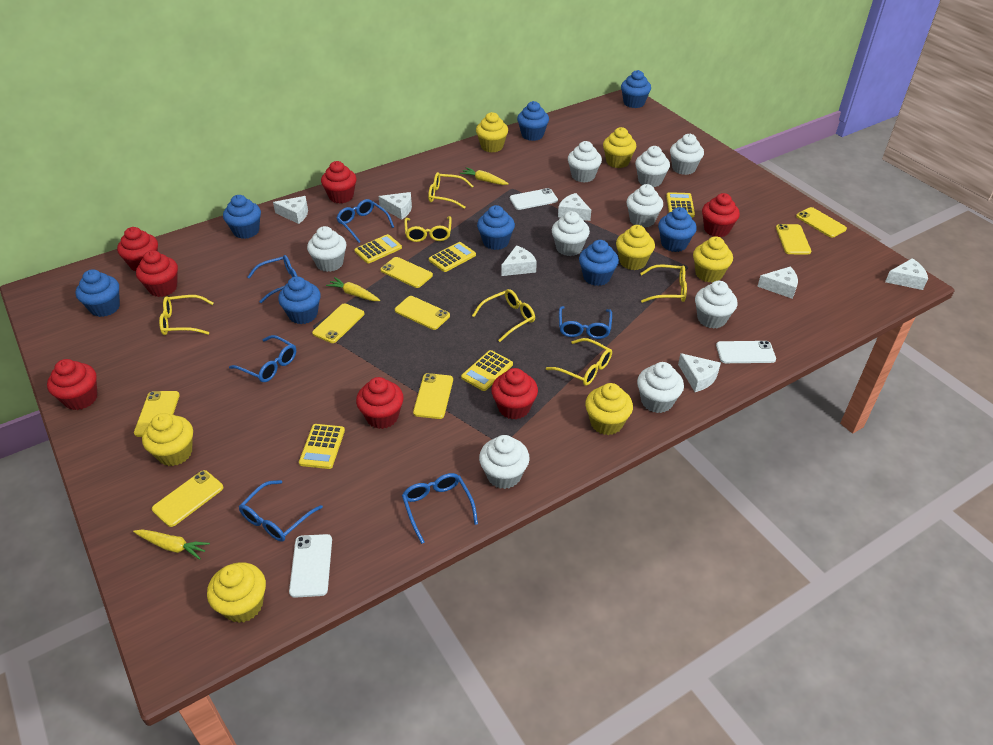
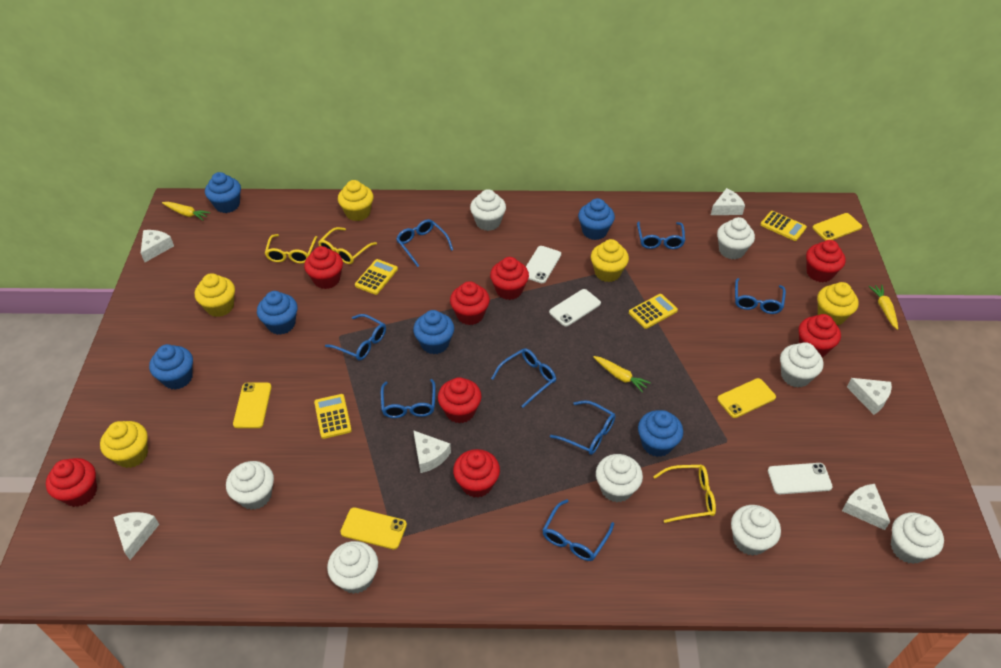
blue cupcake: [76,269,120,317] [223,195,261,239] [278,276,321,324] [477,205,515,250] [517,101,549,141] [579,240,619,286] [621,70,651,108] [658,207,697,252] = 8 -> [149,344,193,390] [205,172,241,213] [257,291,297,335] [413,310,454,354] [578,198,615,240] [638,410,683,457] = 6
blue glasses: [229,335,296,382] [239,480,323,541] [248,255,297,303] [337,199,394,243] [402,473,478,544] [559,306,612,339] = 6 -> [325,314,386,360] [381,379,436,418] [396,219,453,267] [491,348,556,408] [543,499,614,561] [550,400,615,455] [637,222,685,249] [735,278,786,314] = 8
red cupcake: [47,359,98,410] [117,227,158,271] [136,250,178,297] [321,161,357,204] [356,377,404,429] [491,368,538,419] [702,193,740,237] = 7 -> [46,458,97,507] [304,246,343,289] [438,377,482,423] [450,281,490,325] [453,449,500,498] [490,257,529,300] [799,314,841,357] [806,240,846,282] = 8
white cheese: [273,196,308,224] [378,192,412,220] [501,245,537,276] [558,193,591,221] [678,353,721,392] [757,267,798,299] [885,258,928,290] = 7 -> [113,512,159,560] [141,230,174,262] [413,430,451,473] [711,188,745,215] [842,484,890,530] [847,378,892,415] = 6
white cupcake: [307,226,346,272] [479,435,530,489] [552,211,590,256] [568,141,602,183] [627,184,663,228] [635,146,670,187] [637,362,684,413] [670,134,704,175] [695,281,737,329] = 9 -> [226,461,274,510] [327,541,378,594] [470,189,506,231] [596,454,643,502] [717,217,755,259] [731,505,781,556] [780,342,823,388] [891,513,944,564] = 8
yellow calculator: [299,424,345,469] [354,234,402,263] [429,242,476,272] [461,350,513,391] [666,192,695,217] = 5 -> [314,394,352,439] [355,259,398,295] [629,294,678,329] [760,211,807,241] = 4
yellow cupcake: [142,413,193,466] [207,562,266,623] [476,112,508,152] [585,383,633,435] [603,127,637,168] [616,225,655,270] [693,236,733,282] = 7 -> [100,421,148,468] [195,273,235,317] [338,180,373,221] [591,239,629,282] [817,282,859,325] = 5
yellow glasses: [159,295,214,335] [404,216,452,242] [428,172,474,209] [472,289,535,342] [546,338,612,386] [640,265,687,303] = 6 -> [265,234,318,263] [318,227,377,264] [653,465,716,523] = 3
yellow phone: [134,391,180,437] [152,470,223,527] [312,303,364,343] [380,257,433,288] [395,296,450,330] [413,373,453,419] [776,224,811,254] [796,207,847,238] = 8 -> [233,382,272,428] [340,507,407,549] [717,378,776,418] [812,213,862,241] = 4

